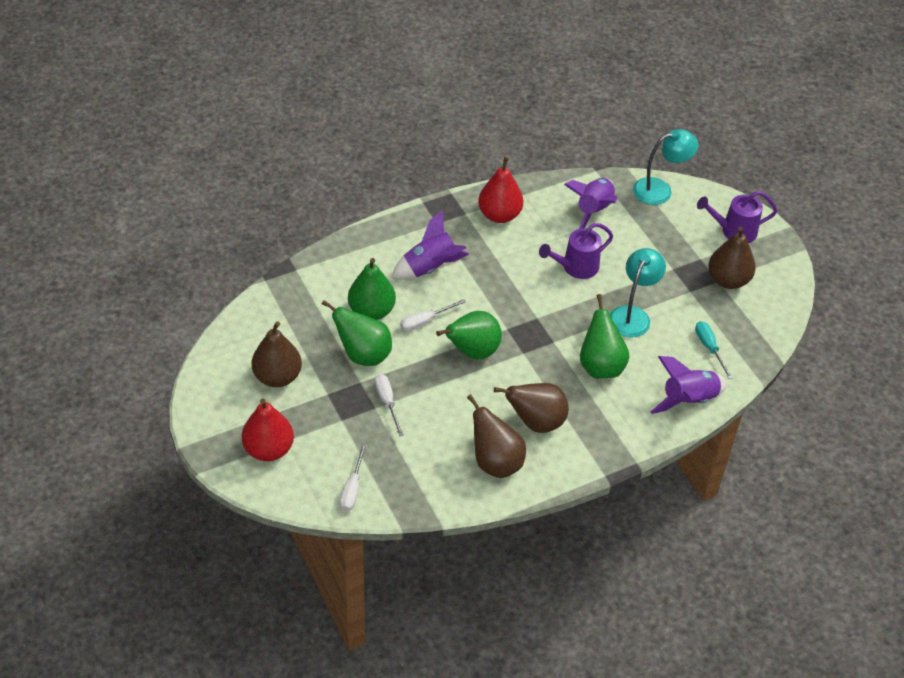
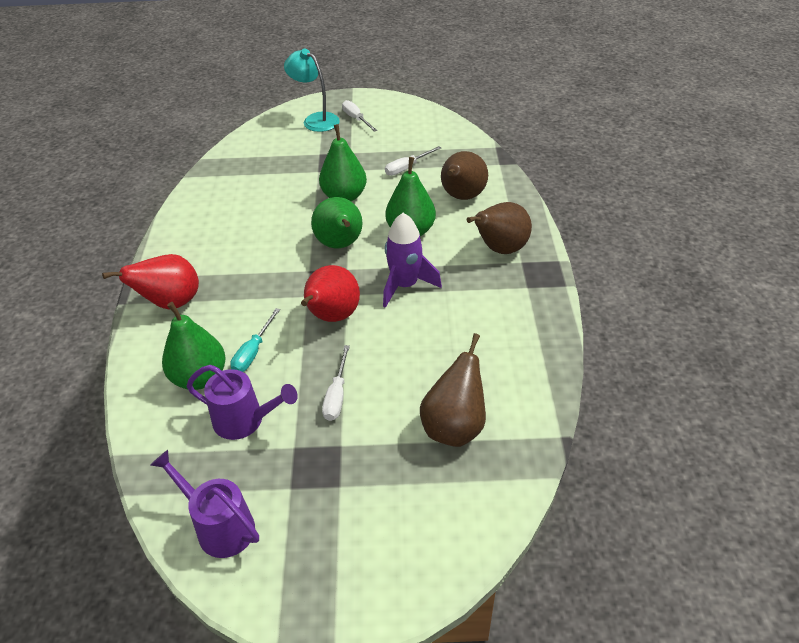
brown pear: [252,321,302,387] [467,394,526,478] [494,383,569,433] [708,226,756,289] = 4 -> [420,333,486,447] [441,151,488,200] [467,202,532,254] = 3
purple rocket: [391,210,469,280] [564,178,618,229] [651,356,728,414] = 3 -> [383,213,442,308] = 1
turquoise lamp: [610,248,666,338] [633,129,699,205] = 2 -> [284,49,340,132] = 1

